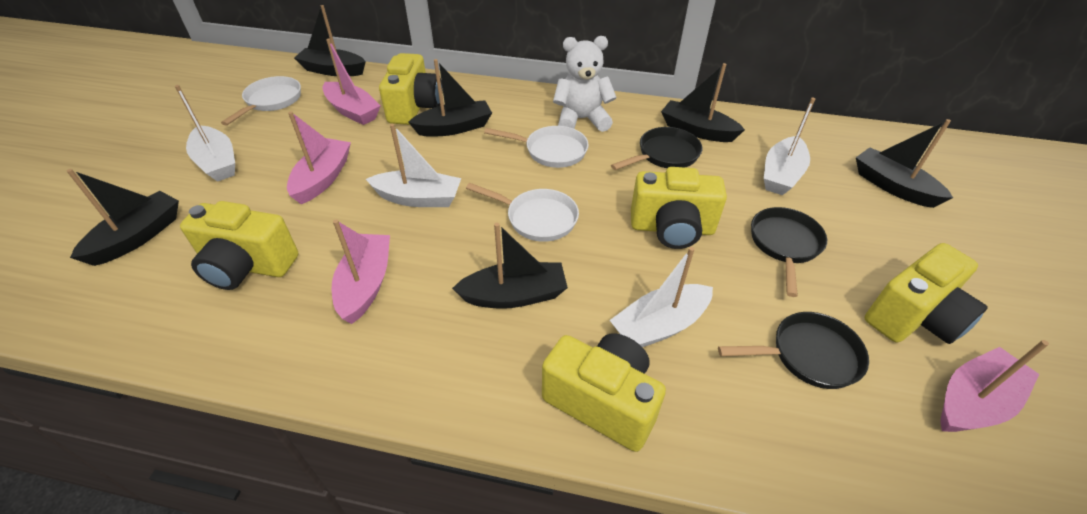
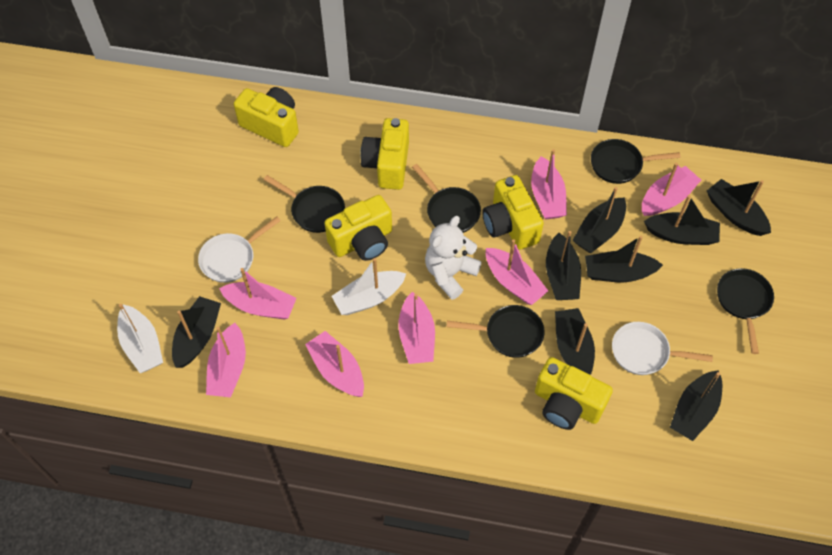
black boat: [67,169,179,266] [294,5,366,76] [408,59,492,137] [452,223,568,309] [661,63,745,142] [856,119,953,208] = 6 -> [172,296,221,368] [546,231,581,300] [555,308,595,375] [573,187,626,253] [585,236,663,282] [644,195,720,245] [670,370,722,441] [707,179,771,236] = 8
black pan: [611,127,702,170] [718,312,869,389] [751,207,827,297] = 3 -> [264,175,345,233] [412,164,481,233] [447,305,545,358] [591,139,680,184] [717,268,774,354] = 5
pink boat: [287,111,351,204] [322,39,381,125] [332,219,390,324] [940,340,1049,432] = 4 -> [206,323,246,398] [219,268,296,320] [305,331,364,397] [398,292,435,364] [486,239,548,305] [531,149,567,219] [642,163,701,216] = 7
white boat: [175,85,235,182] [366,124,461,207] [610,247,713,347] [764,97,815,195] = 4 -> [117,304,163,373] [332,258,406,315] = 2
white pan: [221,76,301,126] [466,183,579,242] [484,126,589,168] = 3 -> [198,216,281,283] [612,322,713,375] = 2

